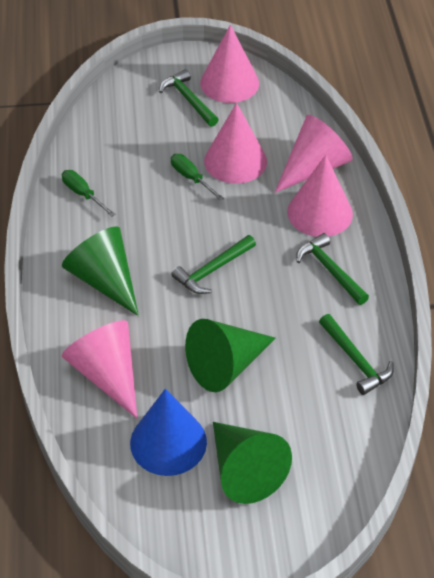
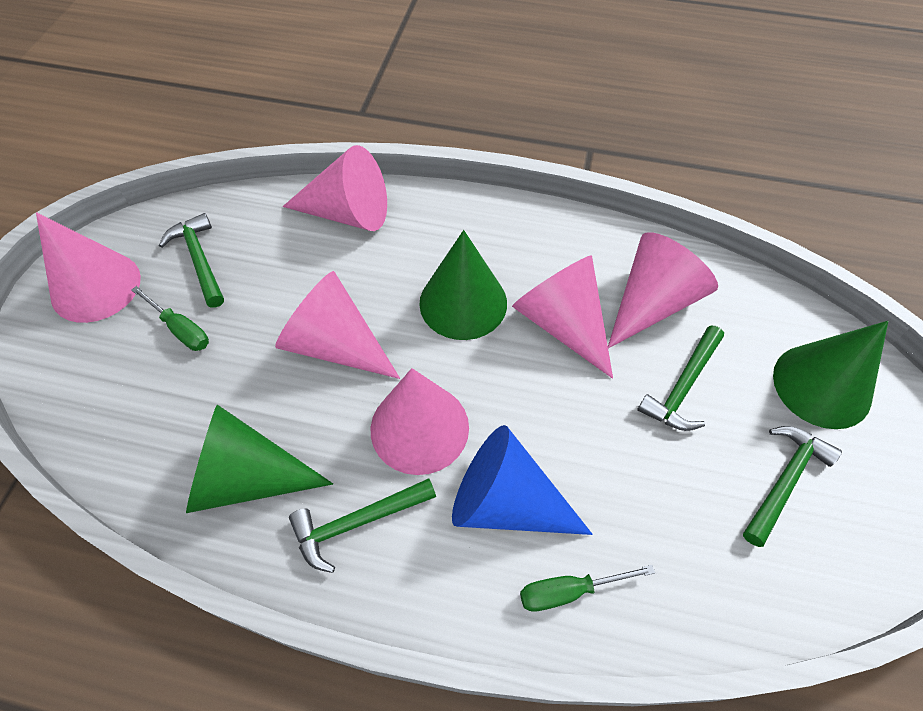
pink cone: [62,320,138,419] [200,25,259,103] [204,103,267,184] [275,115,353,193] [287,155,353,237] = 5 -> [36,212,141,323] [275,271,400,379] [283,145,387,231] [371,368,469,475] [512,255,613,379] [608,232,718,348] = 6

